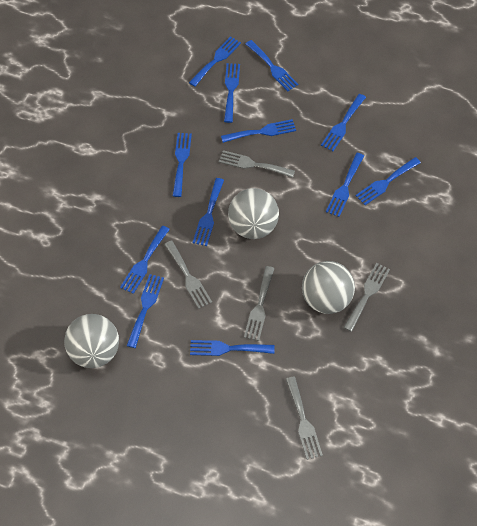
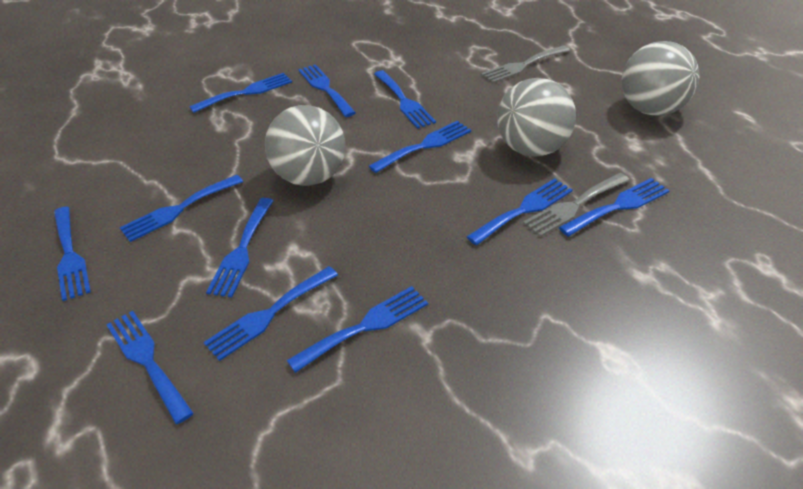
grey fork: [164,240,212,309] [219,150,295,178] [244,266,275,341] [286,376,323,460] [343,263,390,332] = 5 -> [481,45,570,83] [523,173,630,237] = 2

